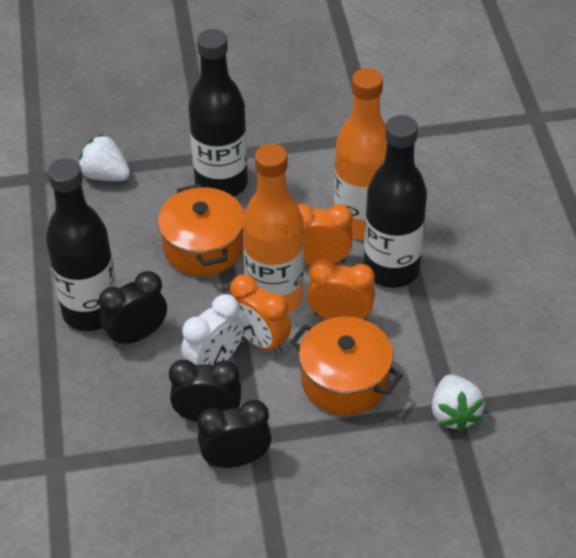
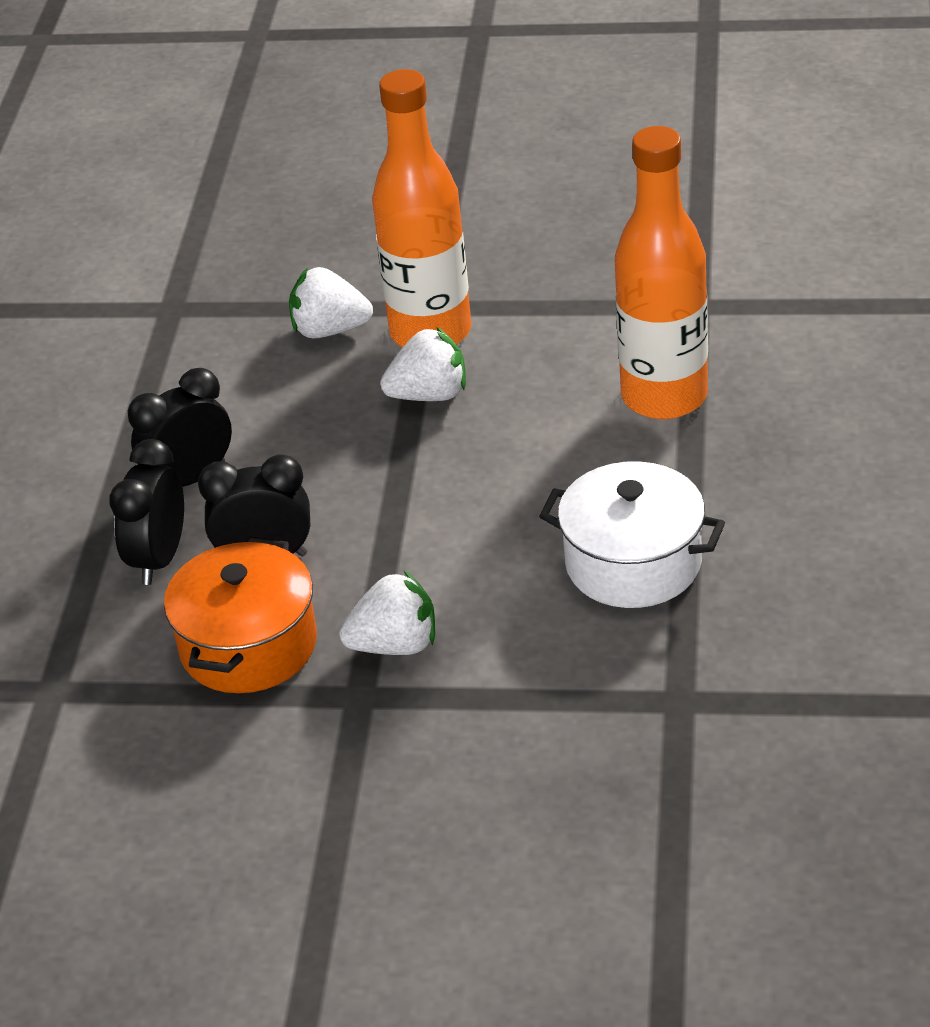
black bottle: [46,158,116,331] [188,29,248,197] [364,115,427,288] = 3 -> none = 0
orange clock: [230,275,291,354] [297,204,353,265] [307,258,375,321] = 3 -> none = 0
orange pot: [158,184,244,276] [290,316,403,415] = 2 -> [164,537,317,693] = 1
white clock: [181,294,244,365] = 1 -> none = 0
white pot: none = 0 -> [539,461,725,608] = 1
white strawberry: [78,134,130,181] [432,375,485,432] = 2 -> [289,267,373,338] [339,570,435,655] [380,327,466,401] = 3

